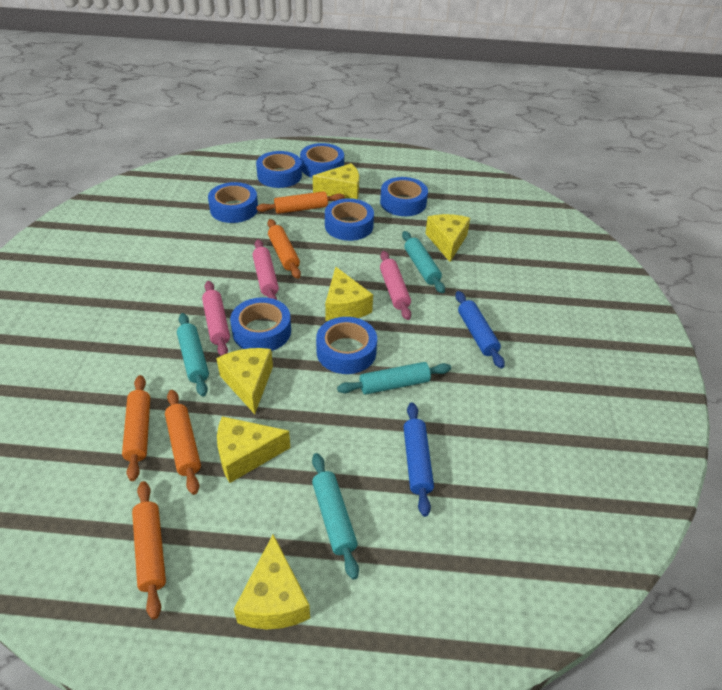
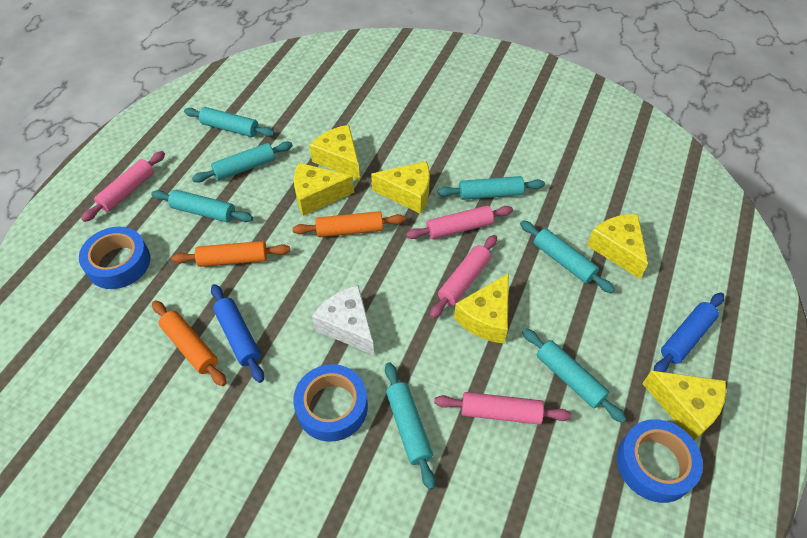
blue tape: [208,182,258,223] [230,297,291,351] [256,151,302,188] [300,143,344,178] [316,317,377,374] [325,198,374,241] [380,177,428,216] = 7 -> [79,226,150,289] [293,364,368,442] [617,419,703,503] = 3
orange rolling pin: [122,375,150,481] [132,481,166,619] [165,390,201,495] [256,191,345,214] [267,219,301,279] = 5 -> [152,300,227,386] [172,241,290,267] [293,211,406,237] = 3
pink rolling pin: [202,281,230,356] [253,239,279,300] [380,251,411,320] = 3 -> [81,151,165,222] [406,205,513,239] [430,235,497,319] [434,392,571,425] = 4
turquoise rolling pin: [177,313,209,396] [312,453,359,580] [337,362,451,395] [402,231,445,293] = 4 -> [151,190,253,222] [184,107,275,137] [192,141,293,183] [385,362,435,490] [437,176,545,200] [520,220,615,293] [522,328,626,423] = 7
white cheese: none = 0 -> [312,285,374,355] = 1

